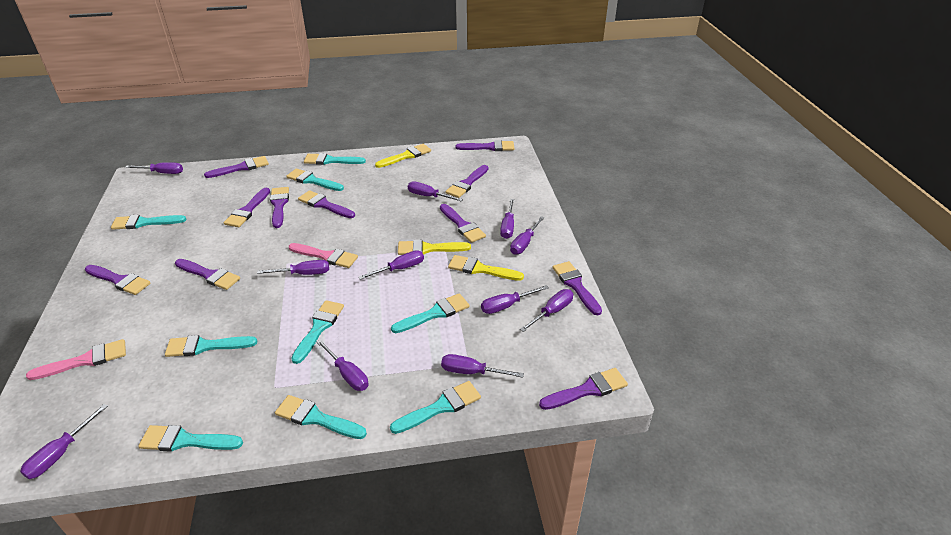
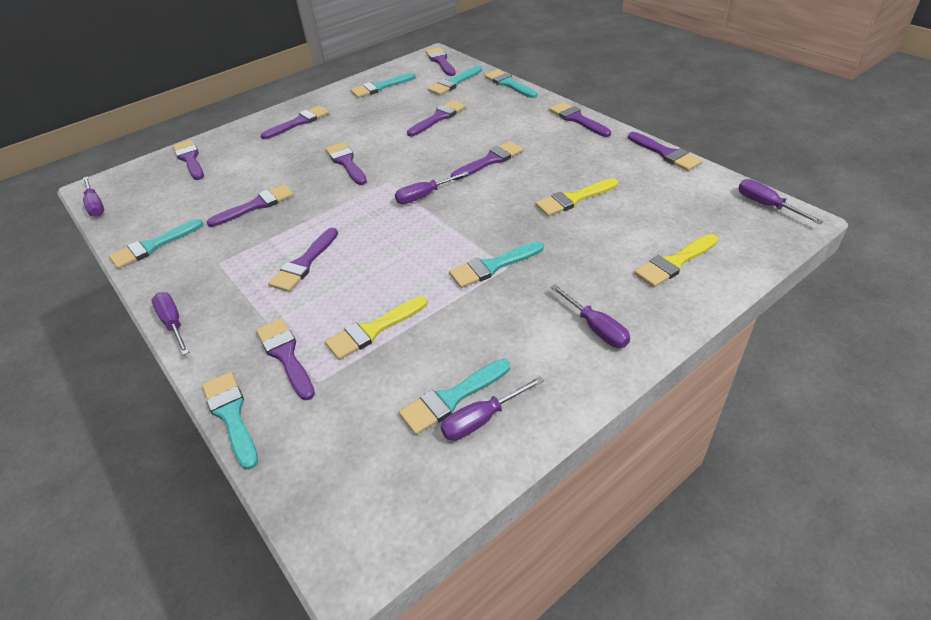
pink brush: [26,339,126,380] [289,243,358,268] = 2 -> none = 0
purple screwdriver: [20,404,108,479] [125,162,183,174] [257,260,329,275] [317,339,368,391] [358,250,424,280] [408,182,463,201] [441,354,524,378] [481,285,549,314] [500,199,514,239] [510,216,545,255] [520,289,573,332] = 11 -> [83,176,104,217] [152,292,189,355] [395,171,469,204] [440,376,544,441] [550,285,630,348] [738,179,824,224] = 6
turquoise brush: [111,215,186,230] [138,425,243,452] [165,335,257,357] [275,395,367,439] [286,169,344,191] [291,300,344,364] [304,153,366,165] [390,381,481,434] [391,293,470,333] = 9 -> [109,219,203,269] [202,372,258,470] [351,73,416,98] [399,359,510,435] [428,66,482,95] [449,242,544,288] [485,70,537,98] = 7

